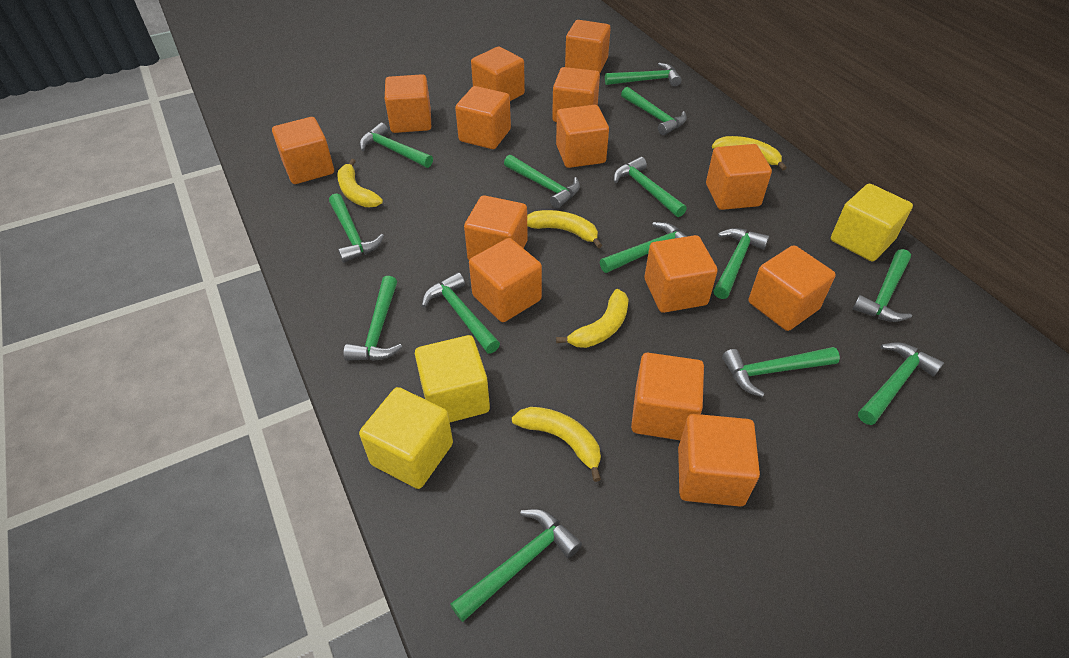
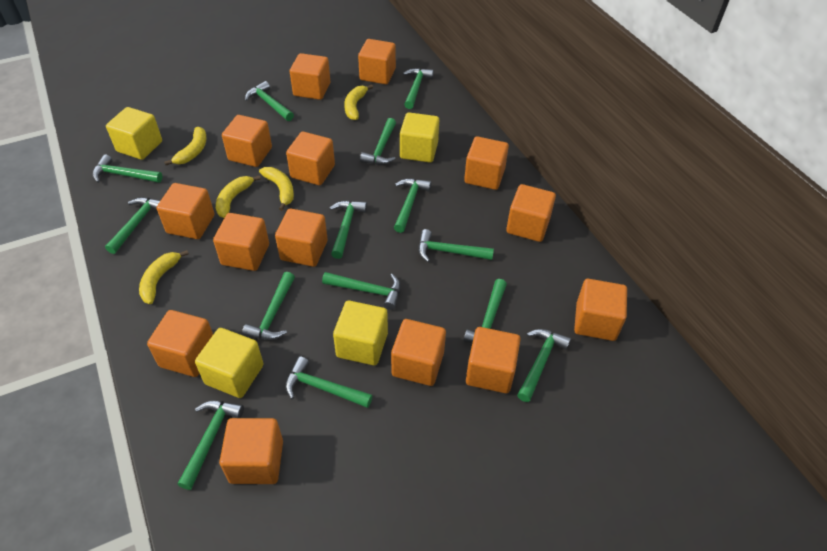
yellow cube: [359,387,453,489] [415,335,490,422] [831,184,913,261] = 3 -> [106,107,162,160] [195,328,264,398] [333,300,388,366] [400,112,439,163] = 4

